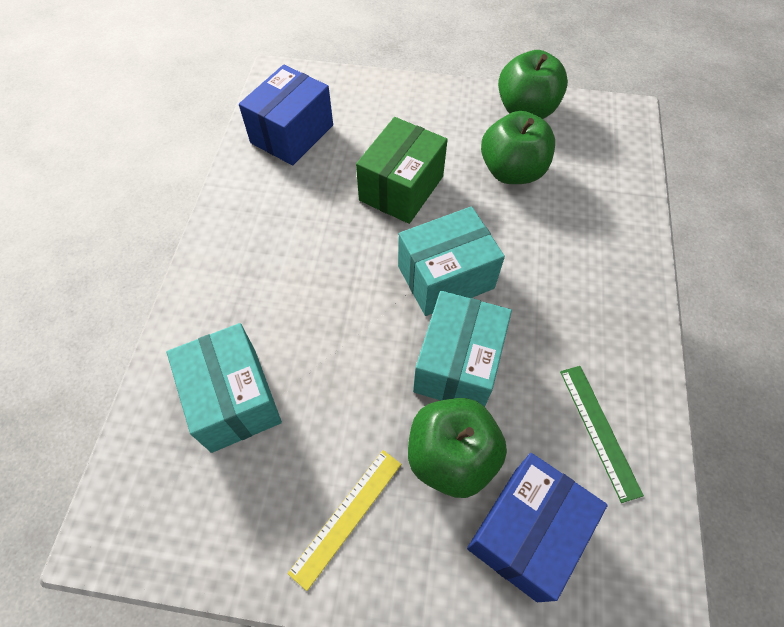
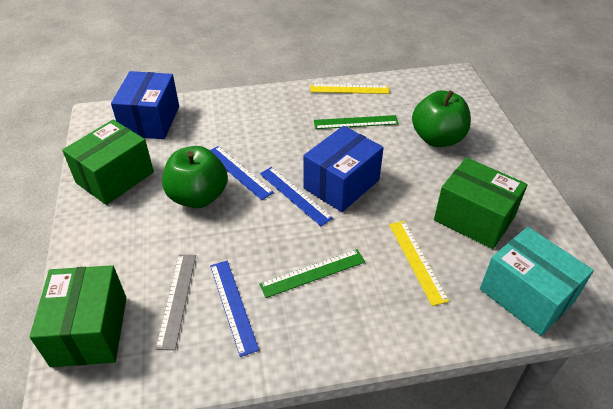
blue ruler: none = 0 -> [210,146,274,200] [210,261,259,357] [260,167,333,226] = 3
green apple: [408,398,507,498] [481,111,555,184] [498,50,568,119] = 3 -> [162,146,228,208] [412,90,471,147] = 2
green box: [356,117,448,224] = 1 -> [30,265,126,367] [62,120,154,205] [434,157,528,249] = 3
green ruler: [560,366,644,503] = 1 -> [259,249,365,298] [314,115,399,129] = 2
grey ruler: none = 0 -> [155,254,196,350] = 1
turquoise box: [167,323,282,453] [398,206,505,316] [413,291,512,407] = 3 -> [480,227,594,336] = 1
yellow ruler: [287,450,402,591] = 1 -> [310,84,389,94] [389,221,449,306] = 2

